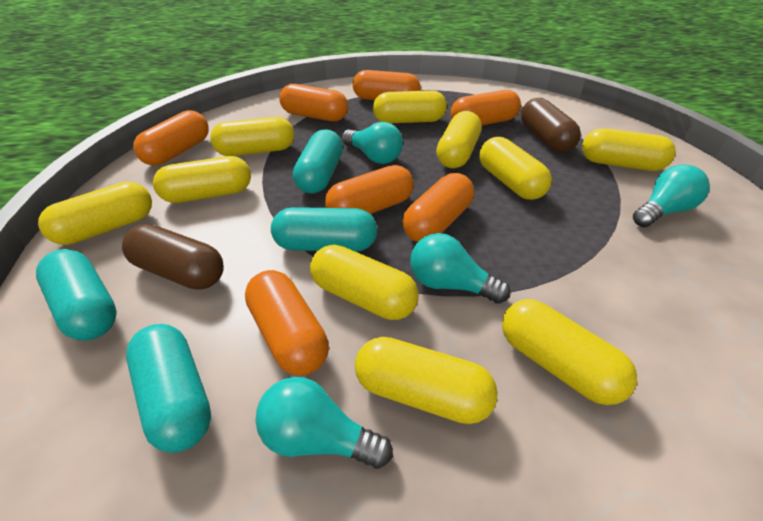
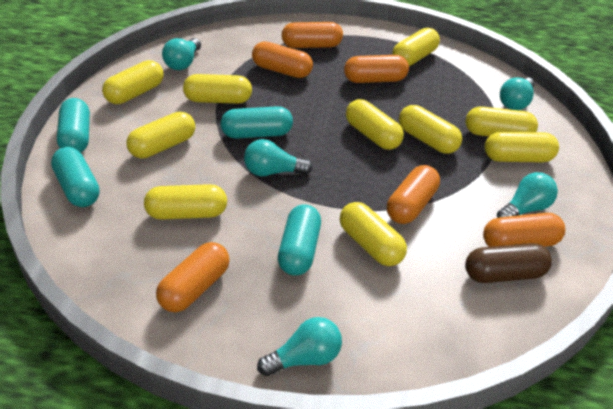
brown capsule: [122,224,224,290] [521,98,581,152] = 2 -> [465,243,552,283] = 1
orange capsule: [133,110,209,166] [245,270,329,376] [279,84,348,121] [325,165,414,214] [353,70,421,100] [402,173,474,242] [451,90,521,125] = 7 -> [156,242,230,312] [252,41,313,78] [282,22,343,48] [344,55,409,83] [387,165,440,224] [483,213,565,247] = 6
turquoise light bulb: [256,377,393,469] [342,122,403,164] [410,233,511,304] [633,164,710,227] = 4 -> [162,38,201,70] [244,139,313,176] [257,317,342,376] [497,172,558,218] [500,77,534,110] = 5

